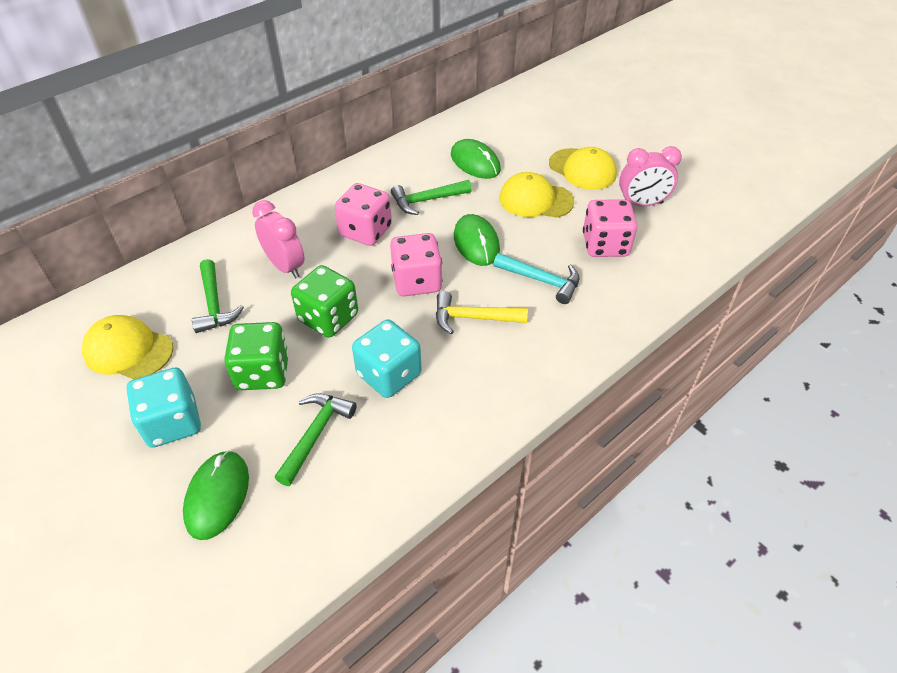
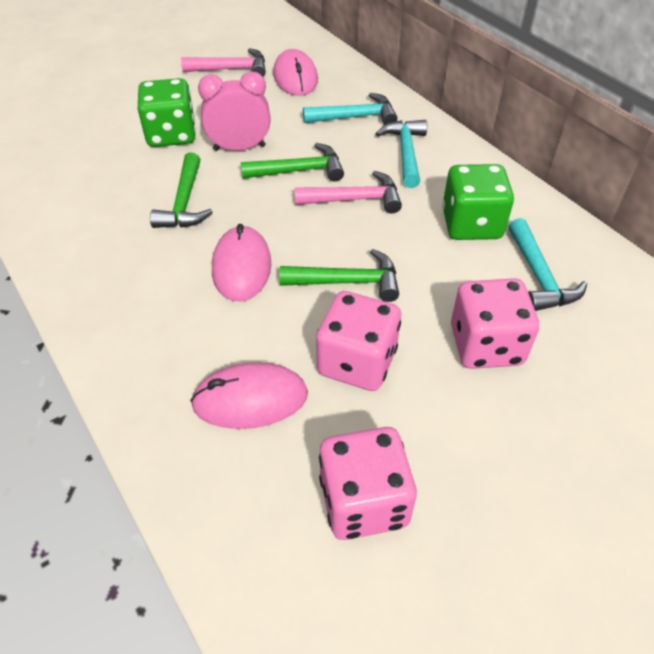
green mouse: [183,450,249,540] [451,139,501,179] [454,214,500,266] = 3 -> none = 0
pink clock: [252,200,305,278] [619,146,682,207] = 2 -> [198,71,270,151] = 1
pink hammer: none = 0 -> [181,48,266,77] [294,171,402,214] = 2
pink mouse: none = 0 -> [190,362,308,429] [212,224,271,302] [273,49,318,96] = 3
turquoise dice: [126,368,201,448] [352,319,422,398] = 2 -> none = 0
turquoise hammer: [493,253,580,304] = 1 -> [303,93,397,125] [375,120,427,188] [508,218,587,311] = 3
yellow cap: [82,315,173,379] [499,172,574,218] [549,147,617,190] = 3 -> none = 0
yellow hammer: [436,291,528,334] = 1 -> none = 0

